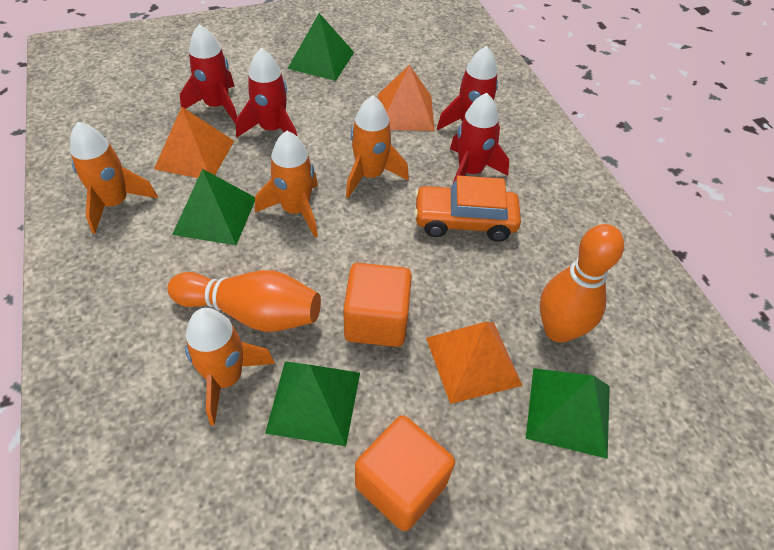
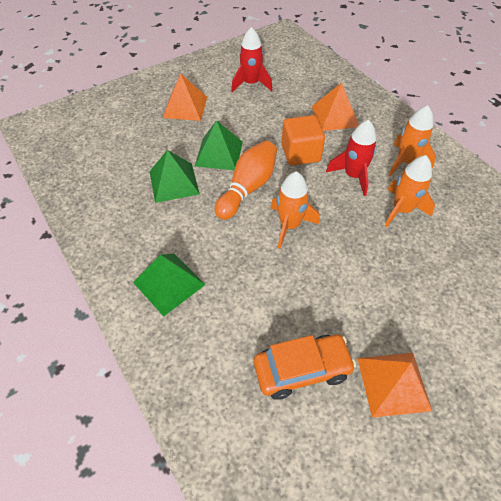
green pyramid: [172,169,255,245] [265,361,360,446] [287,13,354,81] [526,368,610,459] = 4 -> [133,254,205,317] [149,150,200,203] [195,120,243,170] = 3
orange bowling pin: [167,270,321,332] [540,224,624,343] = 2 -> [215,141,277,220] = 1
orange cube: [343,263,412,347] [355,415,455,531] = 2 -> [281,115,325,166] = 1
orange rocket: [70,122,158,234] [185,308,275,426] [255,131,318,237] [346,96,409,199] = 4 -> [271,171,320,248] [385,155,435,228] [389,105,436,176] = 3
red rocket: [180,24,237,124] [236,48,297,137] [437,46,500,143] [450,93,509,183] = 4 -> [231,27,272,92] [326,120,377,196] = 2

